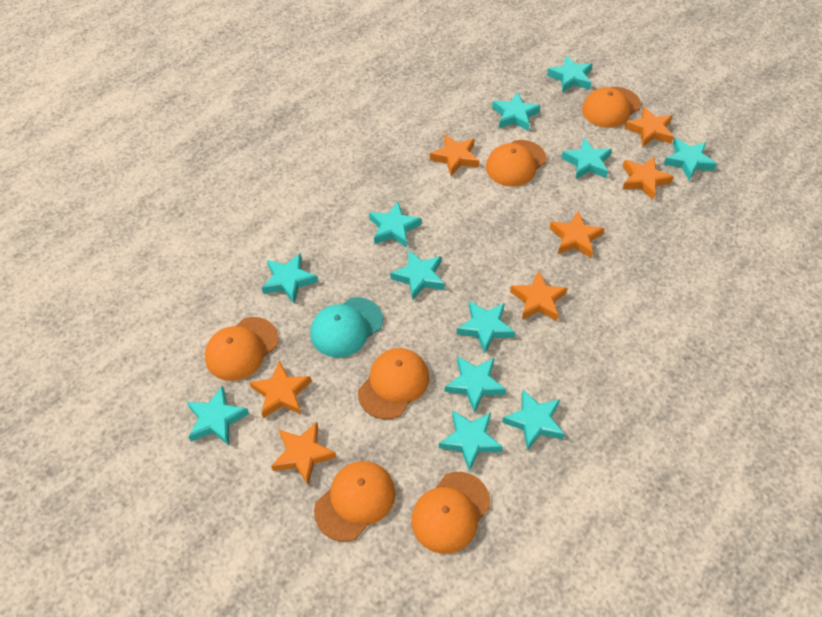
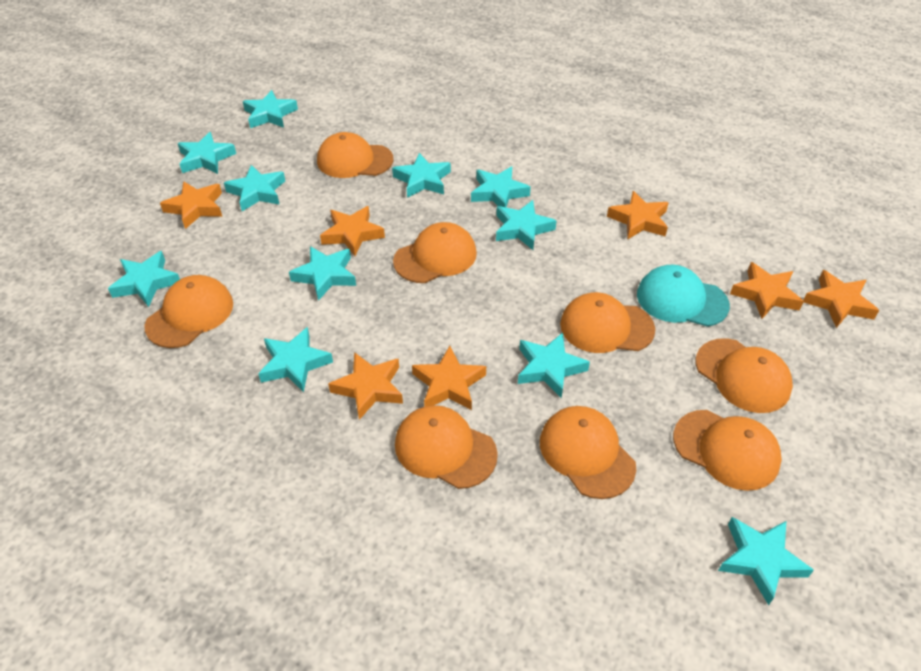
orange cap: [205,317,279,381] [314,461,395,542] [358,348,429,420] [411,472,490,554] [486,140,546,187] [582,87,641,128] = 6 -> [144,275,233,348] [317,132,393,178] [393,222,477,283] [395,405,498,489] [540,406,636,499] [560,292,655,353] [673,410,782,491] [696,338,793,413] = 8
turquoise star: [187,386,249,445] [261,253,318,303] [369,202,421,248] [390,250,445,300] [439,411,503,472] [445,356,506,413] [456,301,515,353] [492,92,540,131] [502,390,565,451] [547,55,593,93] [561,138,612,179] [663,138,717,180] = 12 -> [108,251,180,307] [178,132,236,174] [224,165,285,211] [243,90,298,128] [258,327,333,392] [289,246,356,301] [392,153,451,198] [471,166,531,207] [496,200,556,250] [518,333,590,398] [718,517,814,605] = 11

